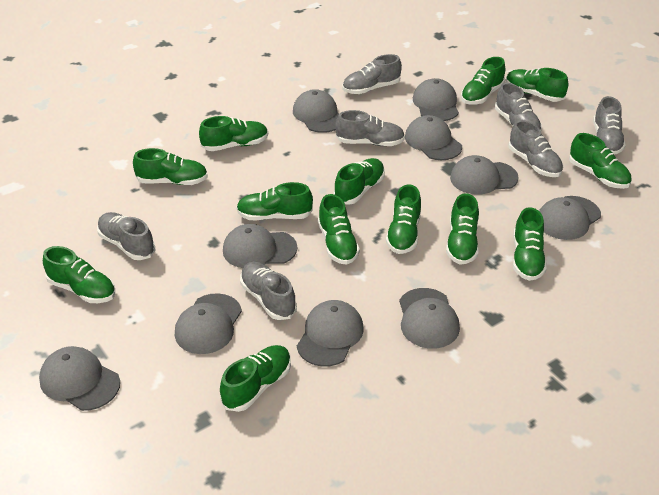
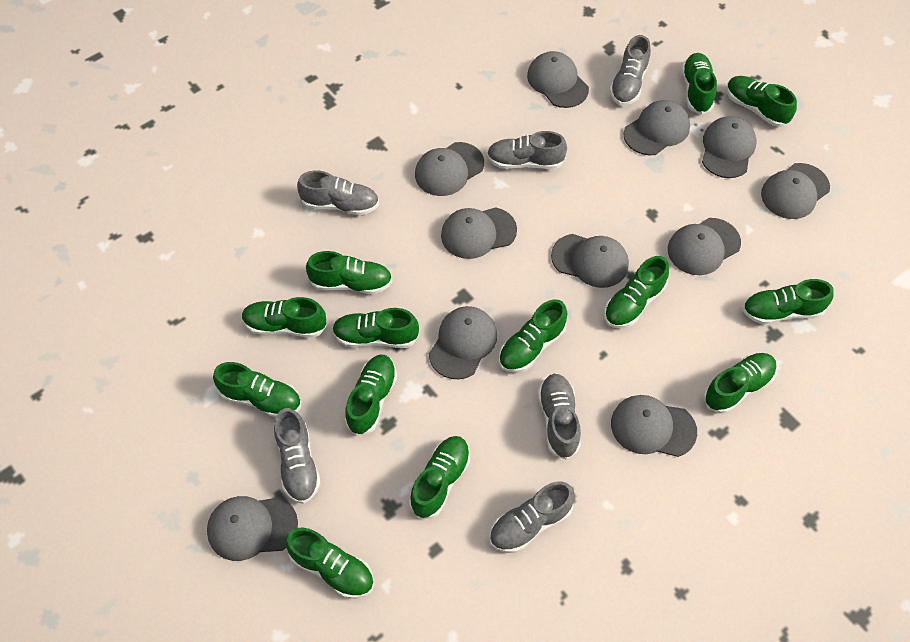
grey cap: [39,346,120,411] [175,293,242,354] [223,224,297,268] [293,89,339,133] [297,300,364,367] [399,288,460,349] [405,115,462,160] [413,78,459,121] [450,155,519,195] [539,196,601,240] = 10 -> [207,496,298,561] [415,142,484,196] [429,306,497,379] [441,207,517,259] [527,51,589,108] [551,234,629,288] [611,395,697,457] [623,100,690,155] [668,218,741,275] [702,116,756,178] [761,163,830,219] = 11
grey shoe: [97,212,155,260] [240,262,297,320] [335,110,405,146] [343,54,402,94] [495,83,542,130] [508,120,563,177] [593,96,626,155] = 7 -> [274,408,321,504] [297,171,379,215] [487,131,567,169] [489,482,575,553] [538,374,581,460] [610,35,651,105] = 6

